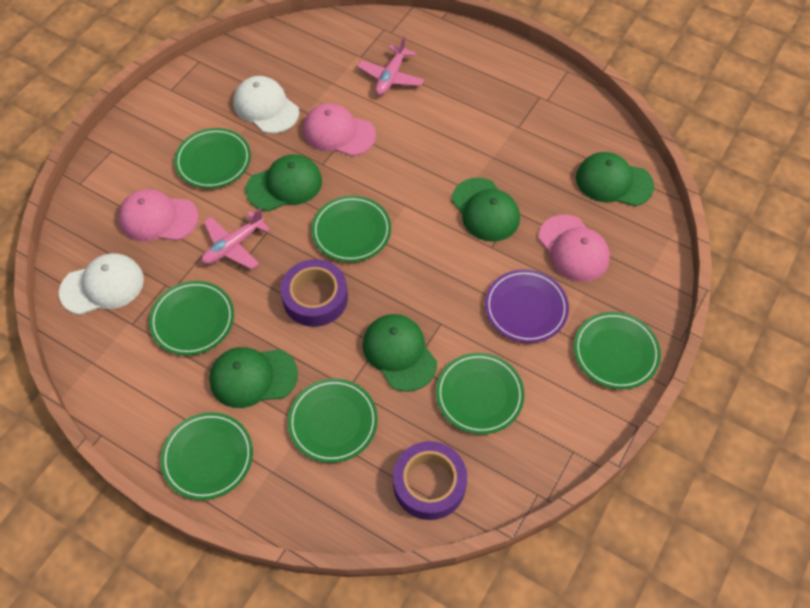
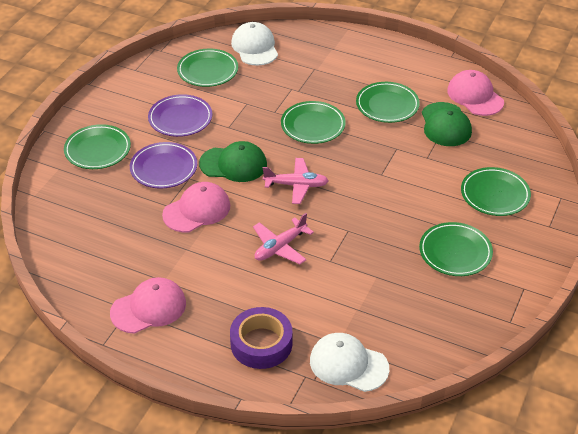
green cap: [209,347,298,408] [245,154,322,211] [362,314,437,392] [452,178,520,242] [576,152,654,206] = 5 -> [199,141,267,182] [422,102,472,146] = 2
green plate: [149,281,234,355] [160,412,253,500] [174,128,251,189] [288,378,378,463] [312,196,391,262] [436,353,525,434] [574,312,661,389] = 7 -> [64,124,131,169] [177,49,238,87] [281,101,346,144] [356,82,420,123] [419,222,493,276] [461,167,531,216] = 6
purple plate: [485,269,569,343] = 1 -> [130,142,197,189] [148,94,212,137] = 2
purple tape: [280,259,348,327] [393,441,467,520] = 2 -> [230,307,292,369] = 1

